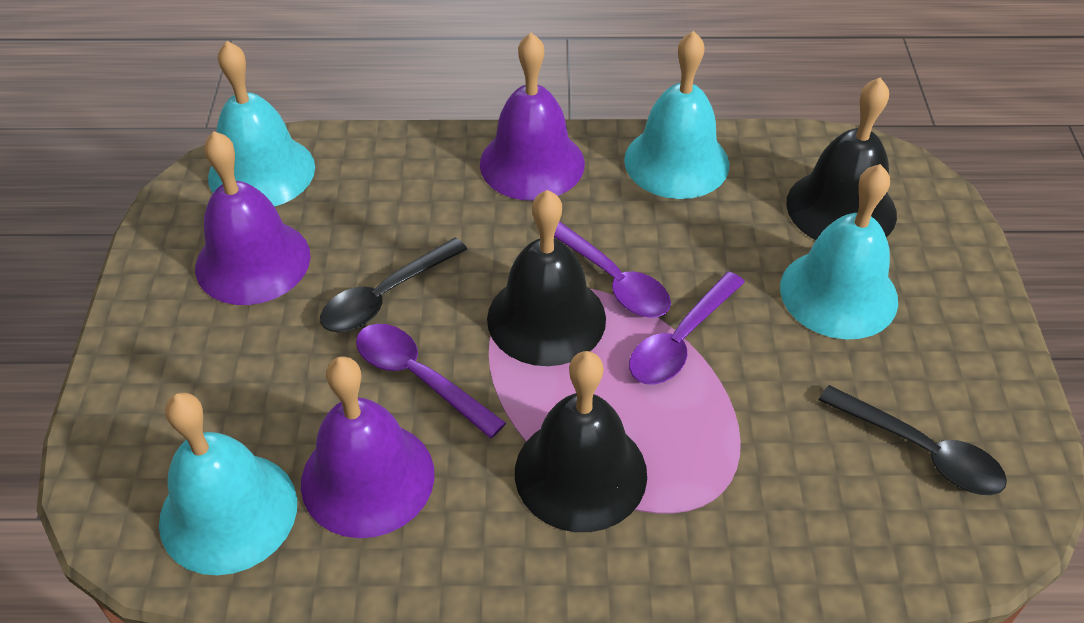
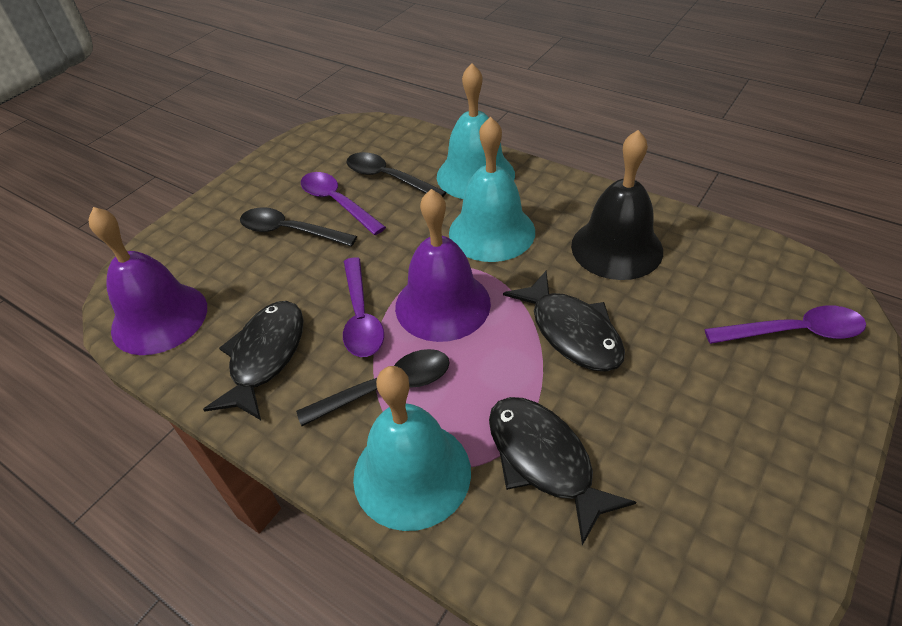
black bell: [487,190,606,366] [515,351,647,532] [786,78,897,240] = 3 -> [571,130,663,280] = 1
black fish: none = 0 -> [203,301,304,420] [489,397,636,545] [503,271,625,372] = 3
black spoon: [320,238,467,332] [819,385,1007,495] = 2 -> [240,207,357,247] [296,349,450,426] [346,152,447,197] = 3
purple bell: [195,131,311,305] [301,356,434,538] [480,33,585,201] = 3 -> [89,207,207,355] [395,189,491,342] = 2
turquoise bell: [159,393,297,575] [208,41,315,207] [624,31,730,199] [780,164,898,340] = 4 -> [353,366,471,531] [437,63,515,199] [449,117,535,262] = 3

